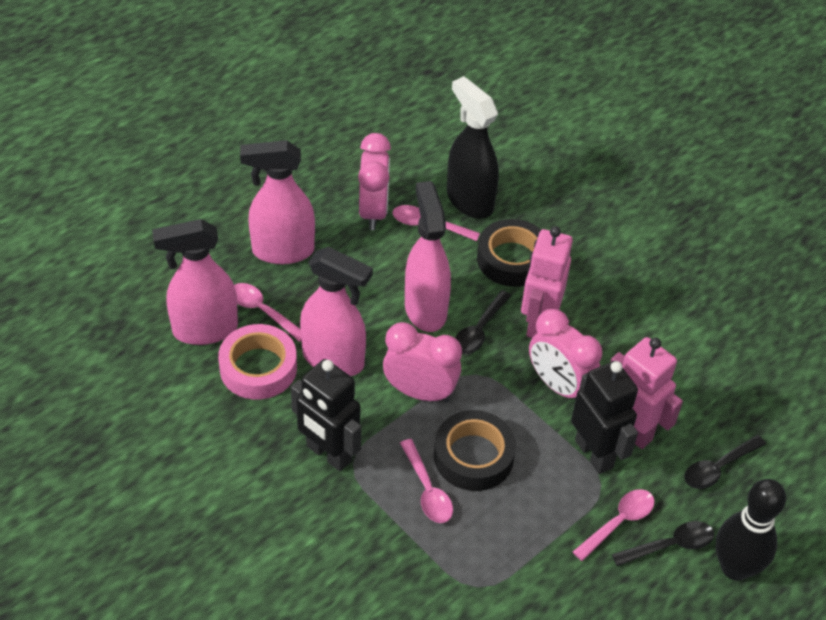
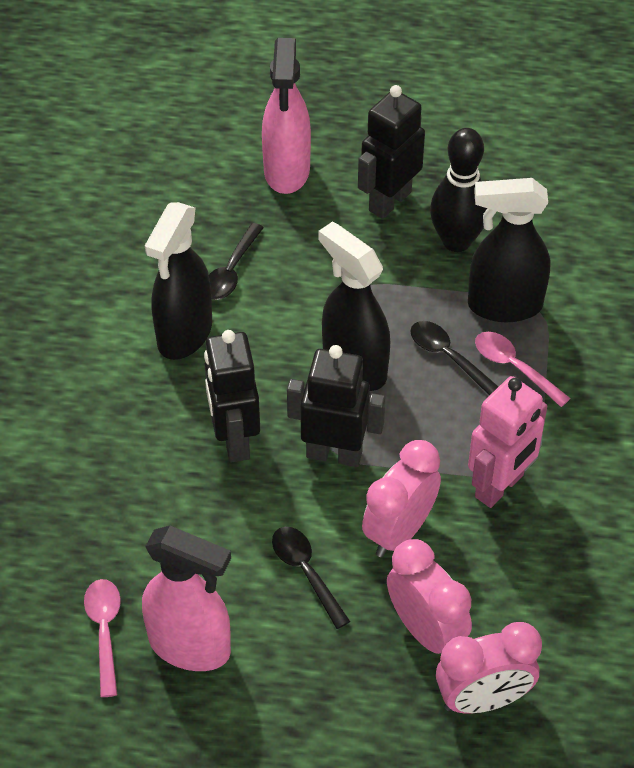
black robot: [291,359,362,471] [571,361,638,474] = 2 -> [204,330,260,462] [287,345,385,467] [358,85,425,219] = 3
black spray bottle: [447,76,499,219] = 1 -> [145,202,212,360] [318,221,390,391] [468,178,550,322] = 3
black tape: [434,410,516,491] [477,219,541,287] = 2 -> none = 0
pink robot: [521,226,573,338] [611,337,683,449] = 2 -> [468,376,547,508] = 1
pink spoon: [234,283,301,342] [392,205,480,241] [400,439,453,523] [573,489,655,561] = 4 -> [84,579,121,697] [475,332,570,407] = 2
pink spray bottle: [152,219,238,345] [240,140,315,264] [300,247,373,376] [405,181,451,332] = 4 -> [142,526,231,671] [262,38,311,194] = 2
pink tape: [218,324,297,400] = 1 -> none = 0

